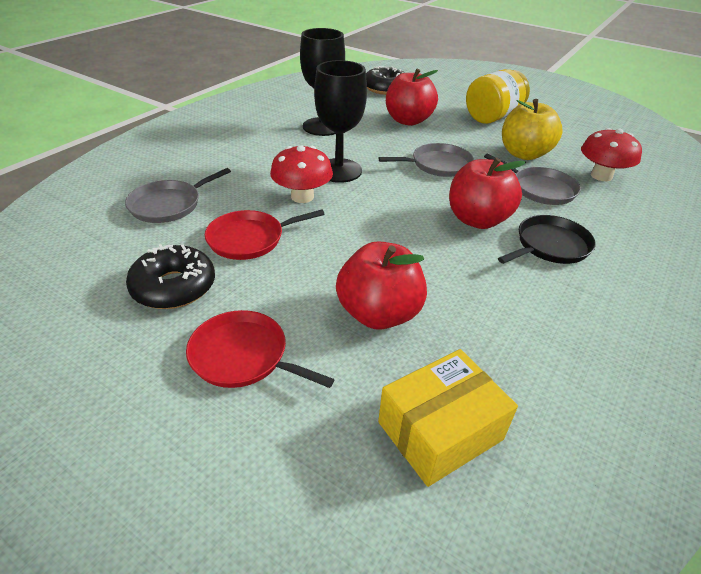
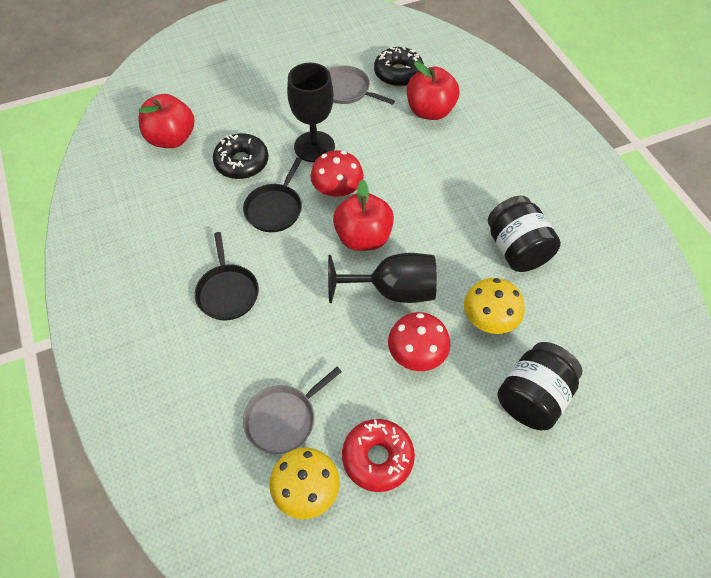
black jar: none = 0 -> [488,195,561,272] [498,342,582,430] = 2
black pan: [498,215,596,264] = 1 -> [195,232,259,320] [243,157,302,232] = 2
grey pan: [125,168,231,223] [378,143,474,177] [484,154,581,205] = 3 -> [243,367,342,454] [328,65,395,105] = 2
red donut: none = 0 -> [342,419,415,492] = 1
red pan: [186,310,335,388] [205,210,325,260] = 2 -> none = 0
yellow apple: [502,99,563,160] = 1 -> none = 0
yellow box: [378,349,518,487] = 1 -> none = 0
yellow jar: [466,69,530,124] = 1 -> none = 0
yellow mushroom: none = 0 -> [269,448,340,519] [464,278,525,334] = 2

